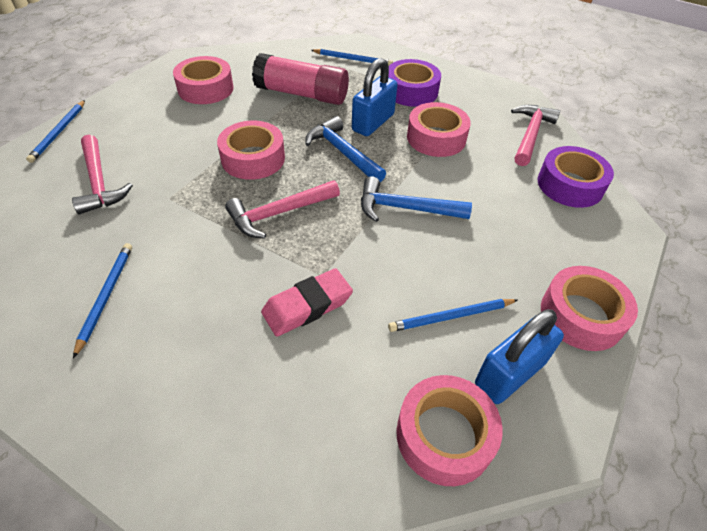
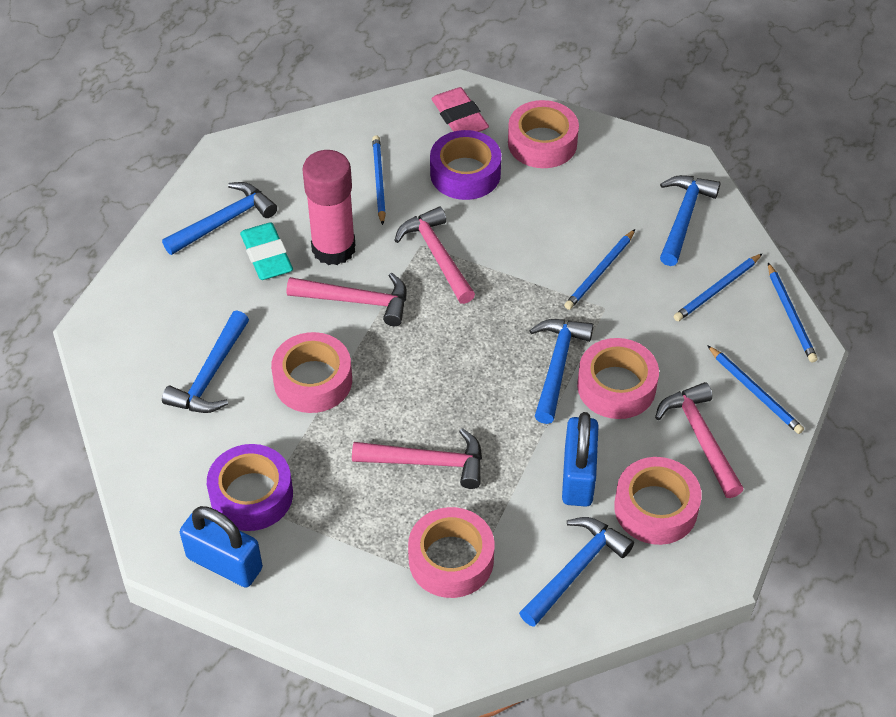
blue hammer: [305,116,386,182] [361,176,472,222] = 2 -> [162,182,277,255] [162,311,249,413] [519,517,634,627] [529,319,594,424] [660,175,721,266] = 5
blue pencil: [26,100,85,163] [73,243,132,359] [311,49,393,66] [388,299,518,332] = 4 -> [372,135,386,225] [564,229,635,310] [674,253,763,321] [707,345,804,434] [768,263,818,362] = 5
pink hammer: [72,135,133,215] [225,180,340,239] [511,105,560,166] = 3 -> [287,273,407,326] [352,428,482,489] [394,207,475,304] [655,382,744,498] = 4
turquoise eraser: none = 0 -> [240,222,293,280] = 1

